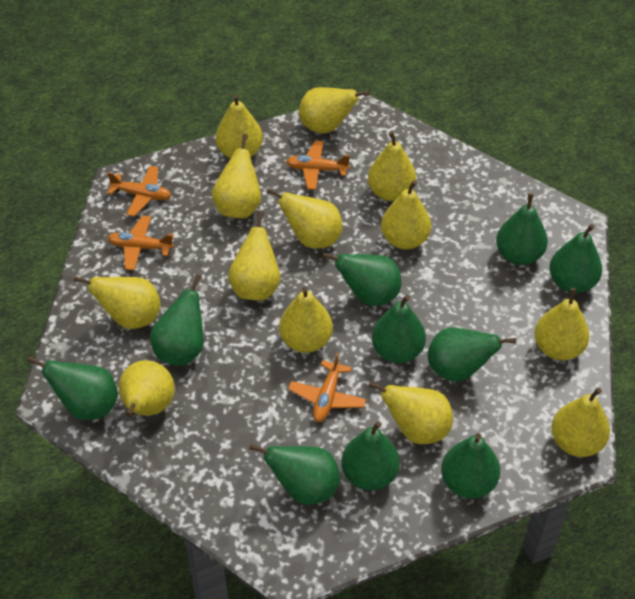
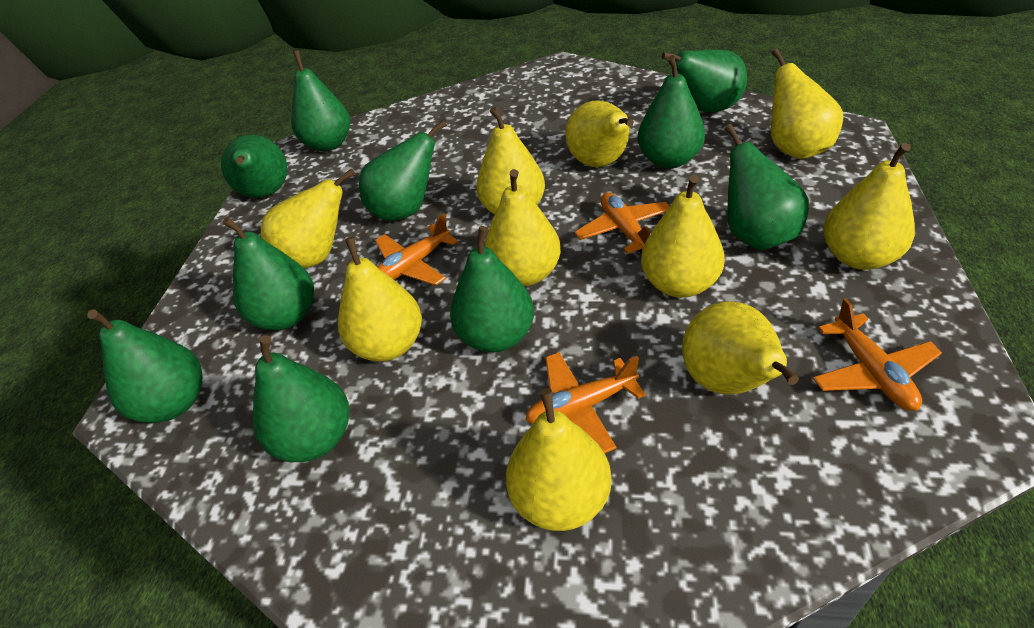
yellow pear: [74,276,161,329] [119,360,175,417] [212,134,261,219] [216,94,263,158] [228,211,280,301] [267,188,342,249] [279,287,333,353] [299,87,370,133] [368,131,416,201] [368,381,453,444] [381,180,431,249] [534,288,590,360] [551,388,610,457] = 13 -> [261,168,355,268] [338,237,422,361] [476,107,545,214] [484,169,561,286] [506,389,611,531] [566,100,634,167] [641,175,725,298] [682,301,799,395] [771,48,843,159] [823,143,915,270] = 10

